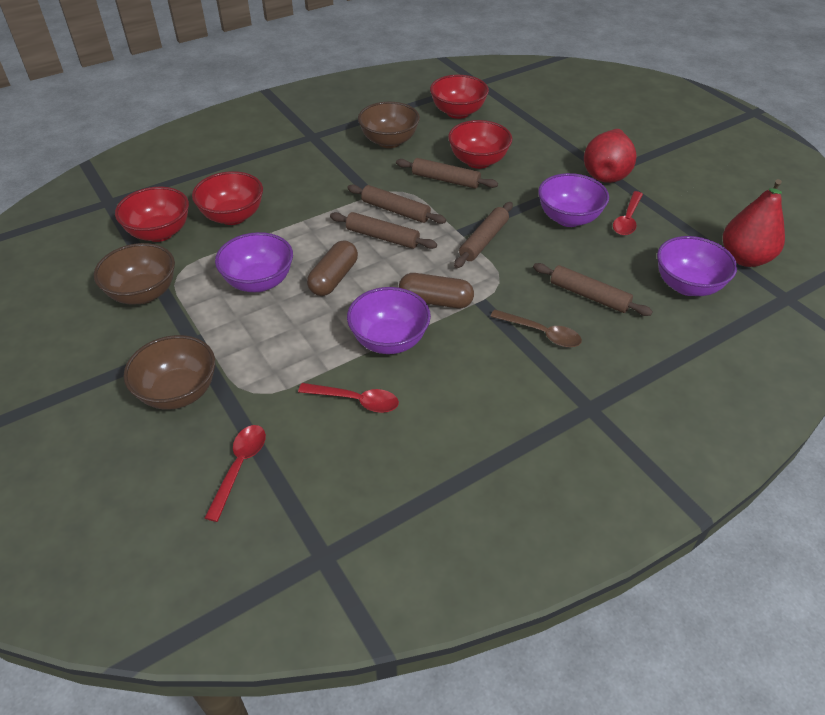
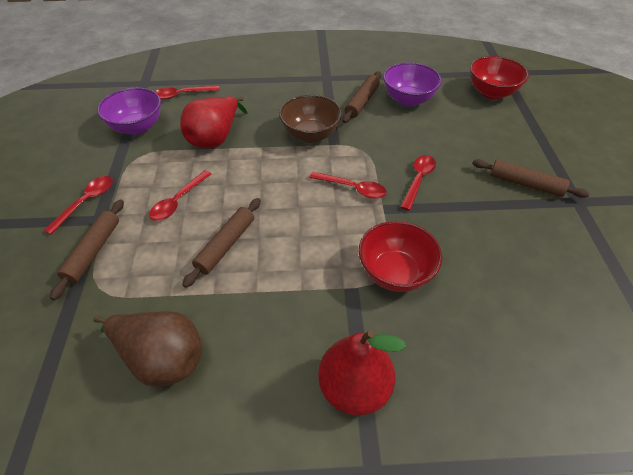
brown bowl: [94,243,175,305] [124,335,215,410] [358,102,420,148] = 3 -> [279,95,342,143] = 1
brown capsule: [307,240,358,296] [399,273,474,308] = 2 -> none = 0
brown pear: none = 0 -> [93,311,202,387] = 1
brown rolling pin: [330,212,437,249] [347,184,446,224] [396,158,498,189] [454,202,513,268] [533,263,653,316] = 5 -> [50,199,124,300] [182,198,261,288] [342,71,381,123] [472,159,590,198] = 4
brown spoon: [490,310,582,348] = 1 -> none = 0
purple bowl: [215,232,293,292] [347,287,431,354] [538,173,609,227] [657,236,737,296] = 4 -> [97,87,161,135] [383,62,442,107] = 2
red bowl: [115,187,189,242] [192,171,263,225] [430,75,489,119] [448,120,513,169] = 4 -> [359,221,442,292] [470,56,529,99] = 2
red spoon: [205,425,266,522] [298,383,399,413] [613,191,643,235] = 3 -> [44,176,113,234] [149,170,211,221] [155,86,220,100] [309,172,387,199] [401,155,436,211] = 5

